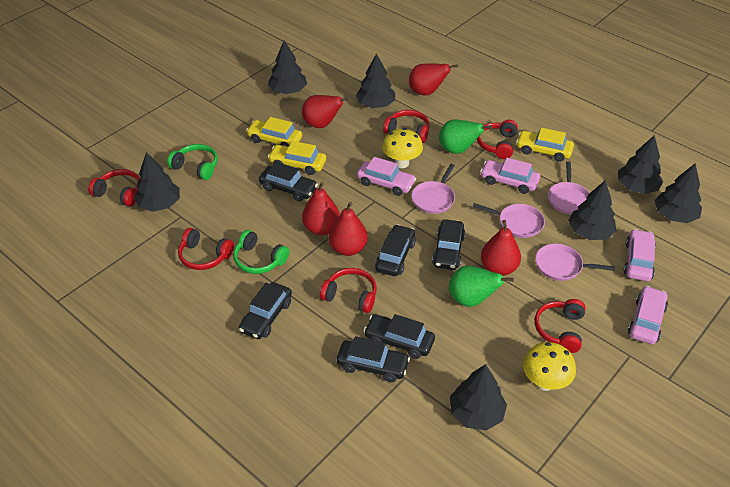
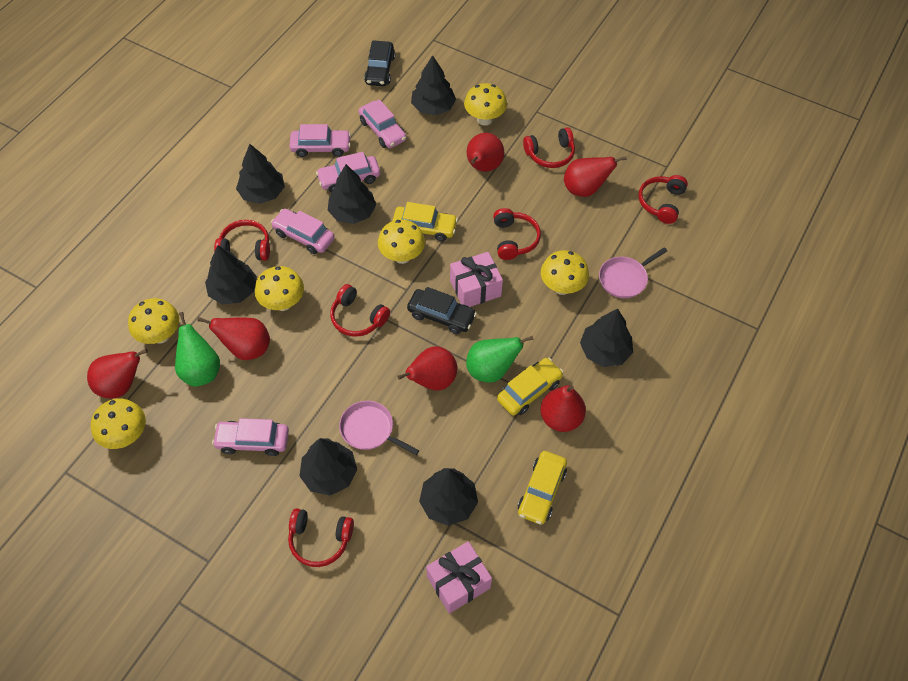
black car: [239,282,292,339] [259,162,318,202] [337,336,410,382] [363,314,435,359] [375,224,416,276] [432,219,465,270] = 6 -> [364,40,395,86] [407,287,477,334] = 2
green headphones: [167,144,218,180] [234,230,289,274] = 2 -> none = 0
pink car: [357,157,416,196] [480,158,540,194] [623,229,656,281] [628,286,668,344] = 4 -> [212,418,289,456] [271,209,335,254] [289,124,351,157] [316,152,380,192] [359,99,406,148] = 5
pink gift: none = 0 -> [426,541,492,614] [450,252,503,307] = 2
pink pan: [412,164,455,214] [473,203,545,238] [536,244,615,281] [548,162,590,215] = 4 -> [339,400,419,455] [599,247,667,298] = 2
red pear: [302,95,350,128] [302,182,340,235] [329,202,368,256] [409,63,458,95] [481,220,521,276] = 5 -> [87,349,148,399] [197,317,270,360] [397,346,457,391] [466,133,504,172] [540,385,586,432] [564,156,627,197] = 6
yellow mushroom: [382,128,423,168] [523,342,576,391] = 2 -> [91,399,146,449] [128,298,179,344] [255,266,304,311] [378,220,425,264] [464,83,507,126] [541,250,589,295] = 6

